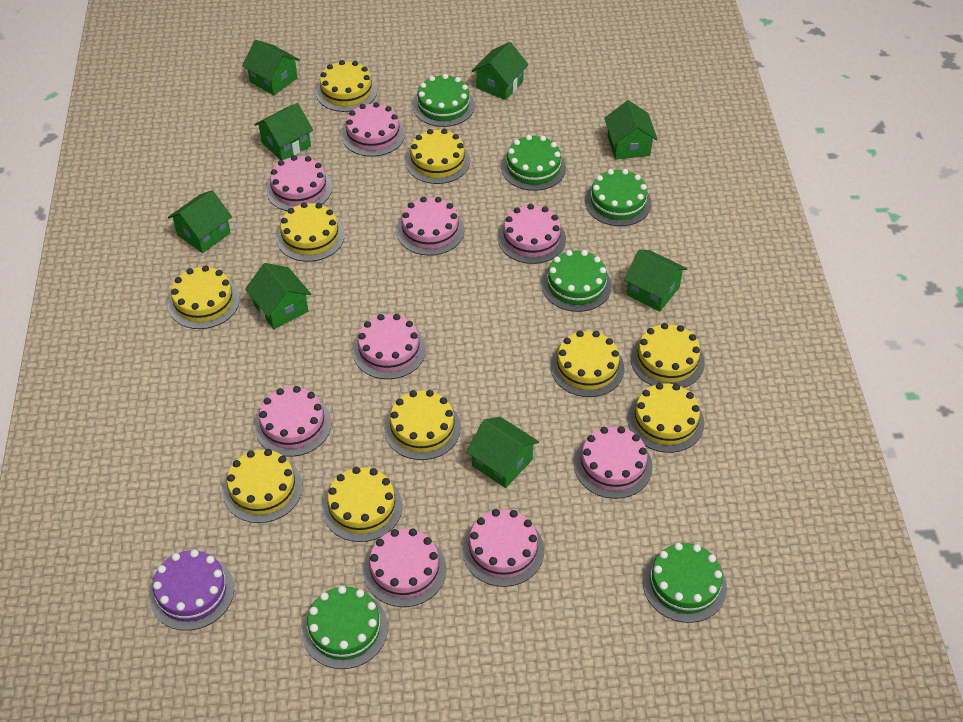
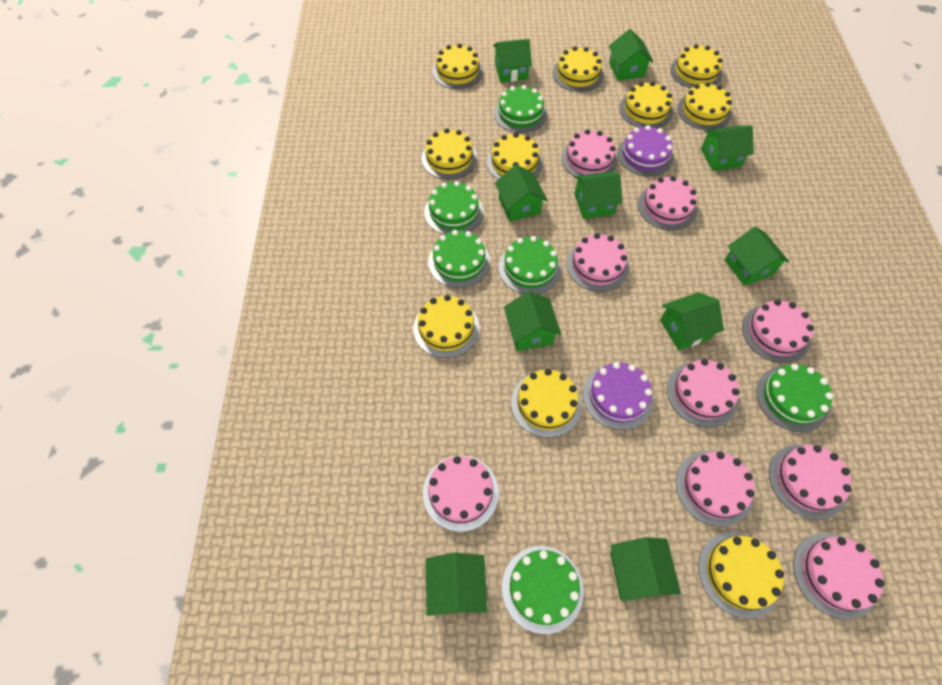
green house: [168,190,232,253] [242,40,300,95] [245,263,311,329] [254,103,313,160] [466,417,539,488] [472,42,529,100] [604,100,658,160] [624,250,687,312] = 8 -> [426,553,488,616] [493,39,532,82] [495,165,547,222] [504,291,561,351] [574,171,622,219] [609,29,654,81] [610,537,681,601] [660,292,724,350] [701,125,754,171] [725,227,789,286] = 10
purple cake: [149,549,234,631] = 1 -> [583,362,654,430] [617,125,674,176] = 2

